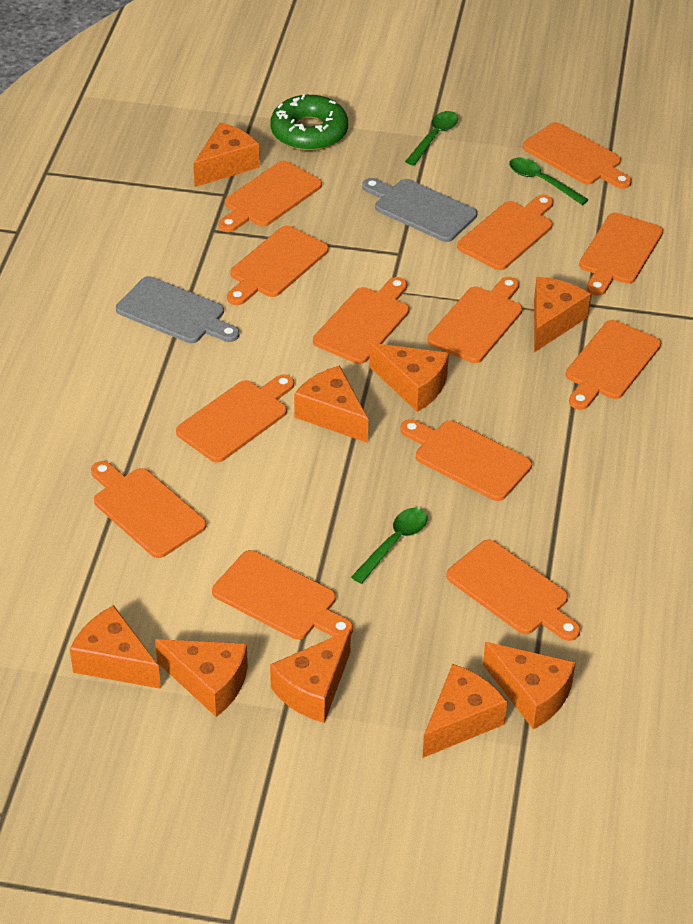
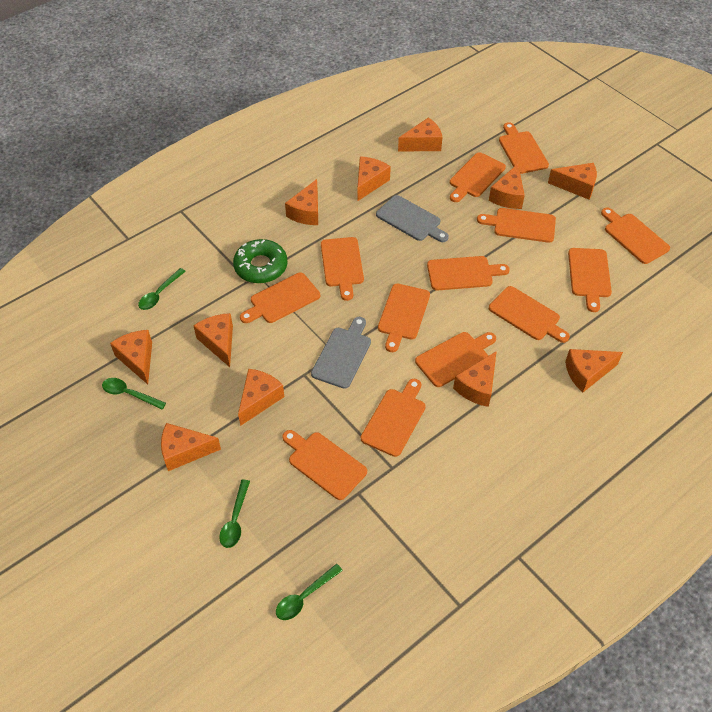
green spoon: [351,508,427,584] [405,111,458,166] [509,157,589,205] = 3 -> [102,378,166,409] [138,268,186,310] [219,480,250,548] [276,564,343,620] = 4
orange cheese: [70,605,161,689] [155,639,248,717] [193,122,260,187] [270,629,351,723] [294,365,368,443] [369,343,449,412] [422,664,507,758] [483,642,575,729] [534,277,591,352] = 9 -> [110,330,152,384] [161,423,221,471] [193,313,233,367] [238,369,284,426] [285,179,318,225] [357,156,391,201] [398,117,443,151] [453,351,497,407] [489,164,525,209] [548,163,597,199] [565,349,623,392] = 11

